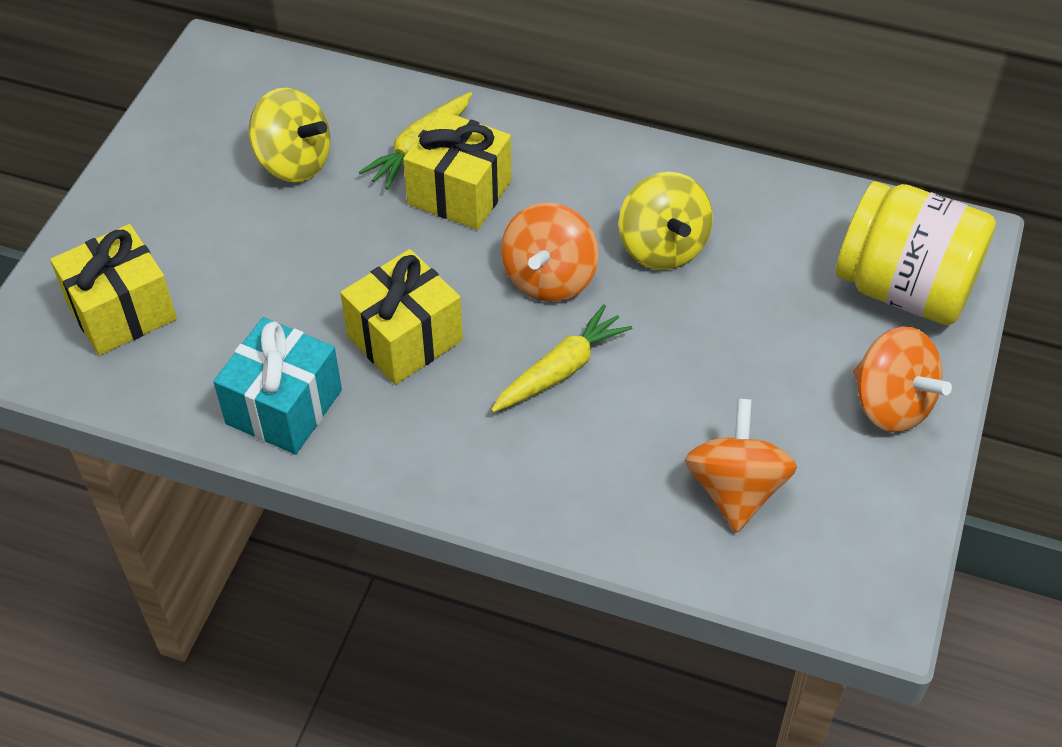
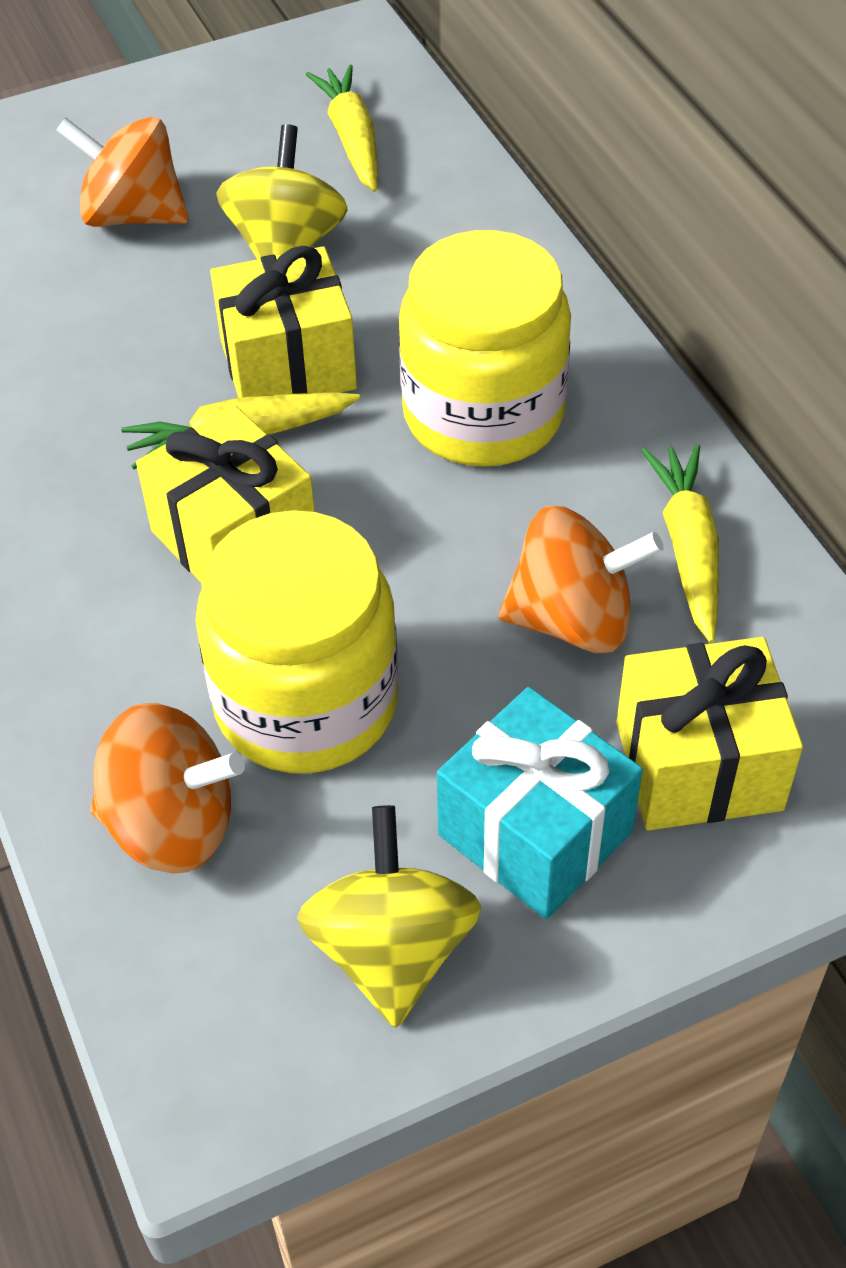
yellow carrot: [359,92,472,190] [491,305,632,413] = 2 -> [121,392,360,469] [306,65,378,192] [641,444,719,643] = 3
yellow jar: [836,181,996,325] = 1 -> [196,510,398,773] [399,230,571,467] = 2

